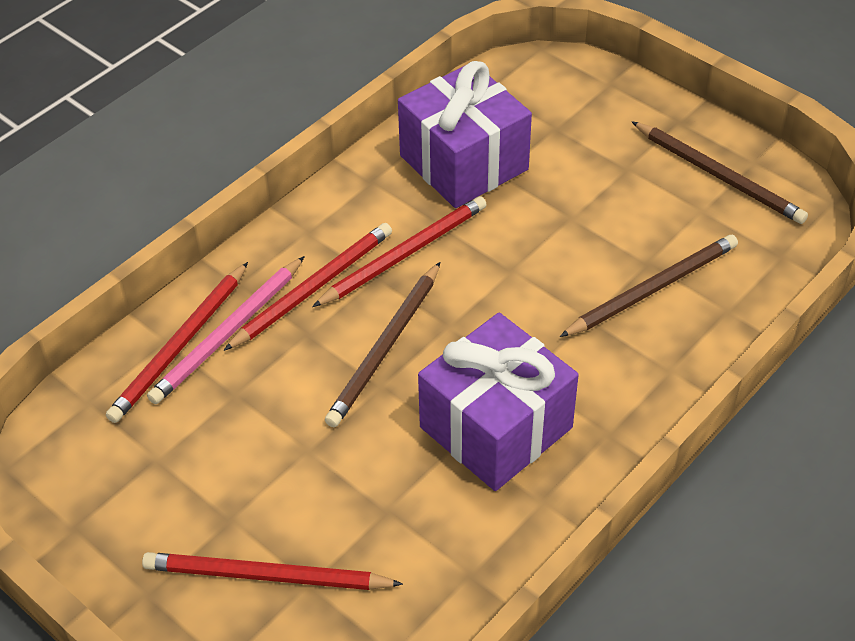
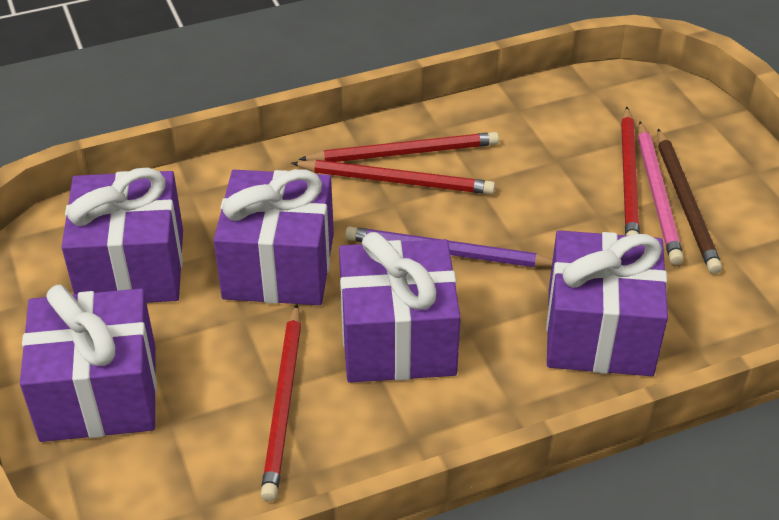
brown pencil: [325,262,440,427] [560,235,738,337] [632,121,808,224] = 3 -> [657,129,722,274] = 1
purple gift: [398,61,532,208] [418,313,579,491] = 2 -> [20,284,157,442] [62,168,183,303] [214,169,334,305] [339,232,461,383] [546,230,668,376] = 5
purple pencil: none = 0 -> [345,226,553,267] = 1

